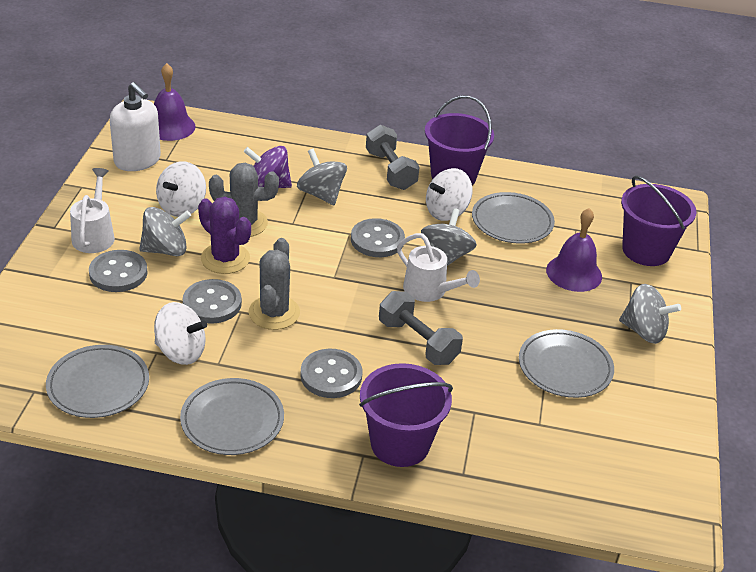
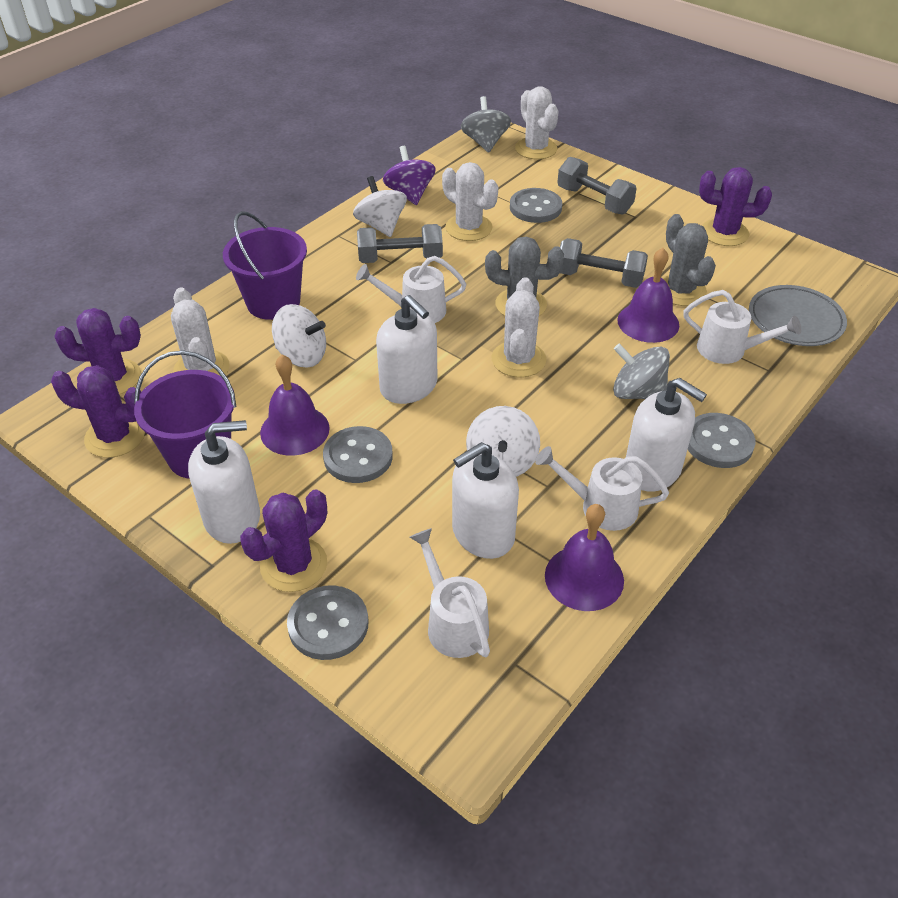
grey dumbbell: [366,125,420,190] [379,291,463,365] = 2 -> [357,224,443,263] [557,157,637,215] [560,238,648,288] = 3
grey plate: [46,345,149,418] [180,378,284,455] [472,192,555,244] [519,329,614,398] = 4 -> [749,285,847,346] = 1
grey spinning top: [139,207,191,256] [297,149,347,205] [421,208,477,266] [619,284,681,344] = 4 -> [461,96,511,153] [613,343,670,399] = 2
purple bell: [154,63,196,141] [546,208,602,292] = 2 -> [260,355,330,456] [545,504,624,611] [617,248,679,343] = 3
purple bucket: [359,363,453,467] [425,96,494,185] [621,175,696,266] = 3 -> [134,350,236,479] [223,211,307,320] = 2
purple cactus: [198,197,251,274] = 1 -> [51,365,145,458] [54,308,141,395] [240,490,327,592] [699,167,772,246] = 4
white cactus: none = 0 -> [171,287,230,375] [442,162,498,241] [492,277,546,377] [515,86,559,159] = 4
white soap dispenser: [110,82,161,171] = 1 -> [188,420,260,544] [376,295,438,404] [452,442,519,559] [626,378,707,492] = 4
white watering can: [70,168,115,253] [397,233,480,302] = 2 -> [356,256,466,323] [410,528,490,658] [535,446,669,531] [683,290,801,364] = 4

